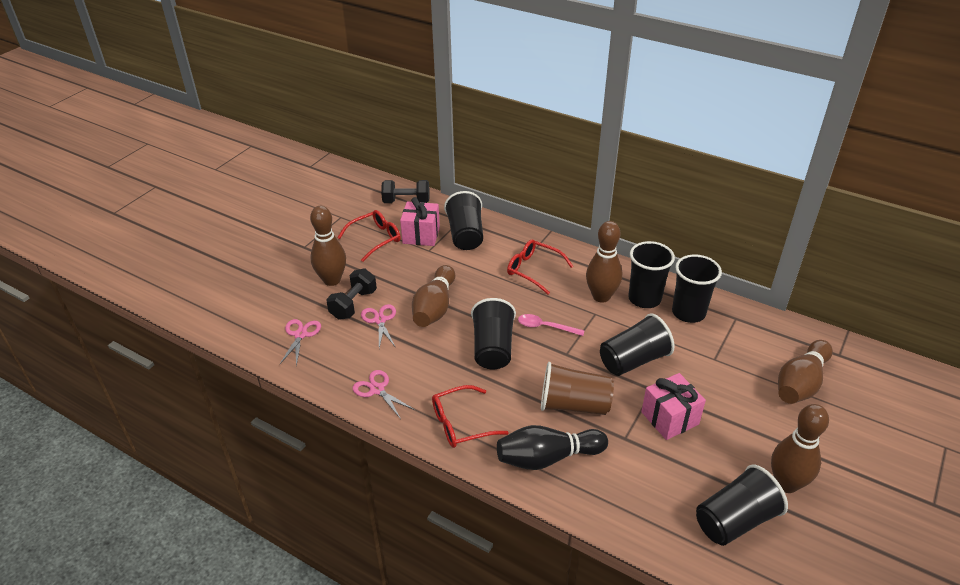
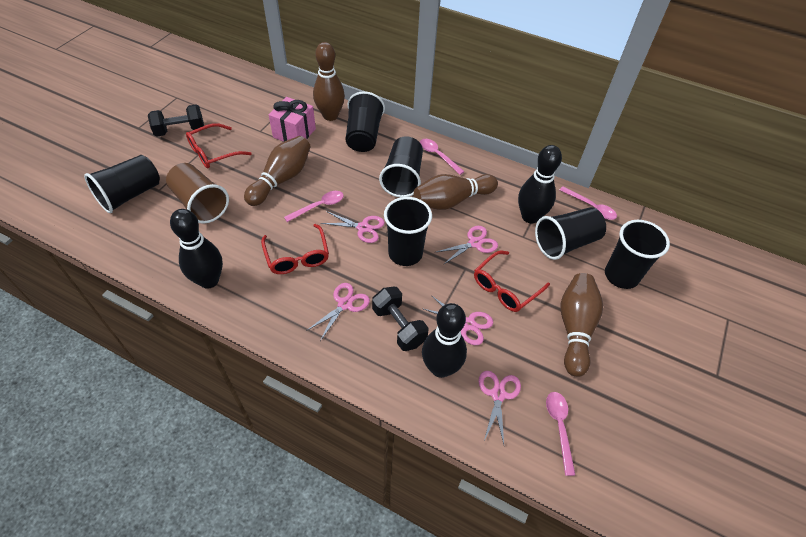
black bowling pin: [497,425,608,470] = 1 -> [170,209,223,289] [422,303,467,378] [518,145,562,223] = 3
brown bowling pin: [310,206,346,286] [412,265,455,327] [586,221,622,303] [771,404,829,493] [778,340,833,404] = 5 -> [244,136,310,206] [313,42,345,121] [414,174,498,210] [561,273,603,377] = 4
pink gift: [400,197,440,246] [641,373,706,440] = 2 -> [269,97,316,142] = 1
pink scissors: [279,319,321,367] [353,370,415,419] [361,304,396,348] = 3 -> [306,283,370,341] [320,211,385,243] [424,295,493,345] [434,226,498,265] [478,371,521,444] = 5
pink spoon: [518,314,585,336] = 1 -> [284,191,344,222] [420,139,465,175] [546,392,575,476] [560,186,617,220] = 4

